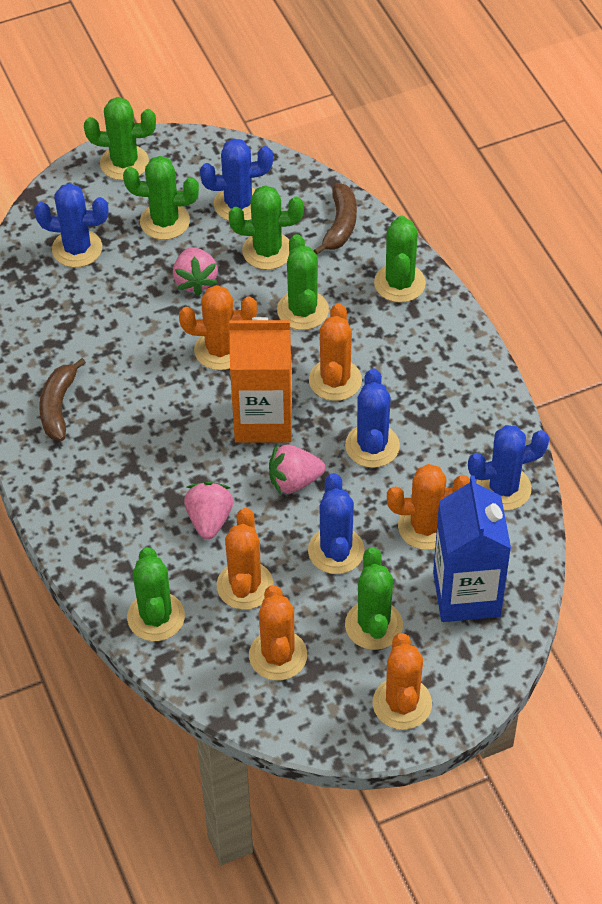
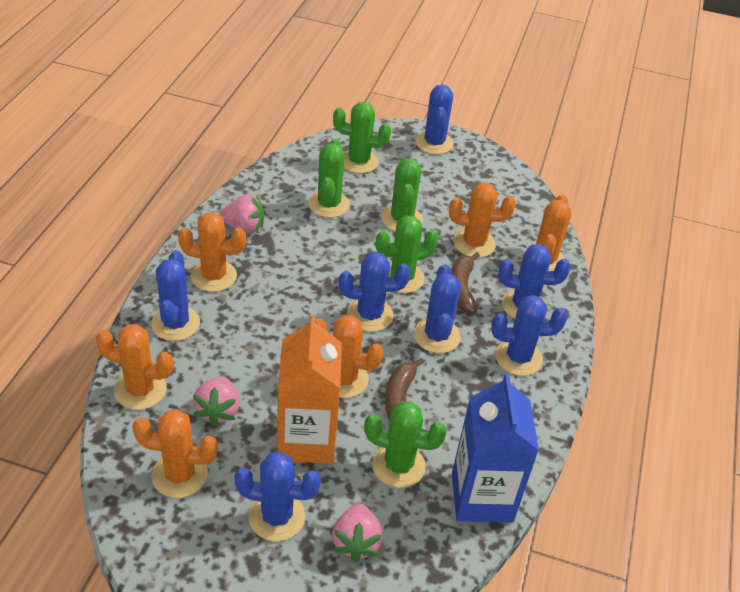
blue cactus: [34,183,108,267] [200,139,273,221] [308,473,364,574] [345,369,400,468] [468,425,549,511] = 5 -> [151,250,200,341] [234,452,321,541] [339,252,410,332] [414,264,461,353] [416,85,454,154] [491,295,568,376] [498,244,571,319] = 7
green cactus: [84,97,156,180] [123,156,199,240] [127,547,185,641] [229,185,304,270] [277,234,329,330] [345,547,403,650] [374,216,426,303] = 7 -> [308,138,350,218] [333,102,391,173] [364,401,447,488] [376,216,439,293] [381,158,423,231] = 5

